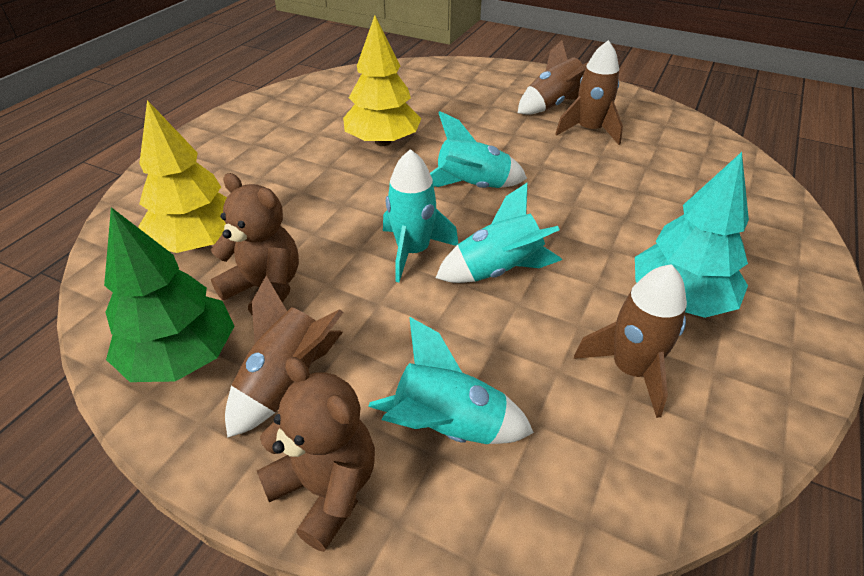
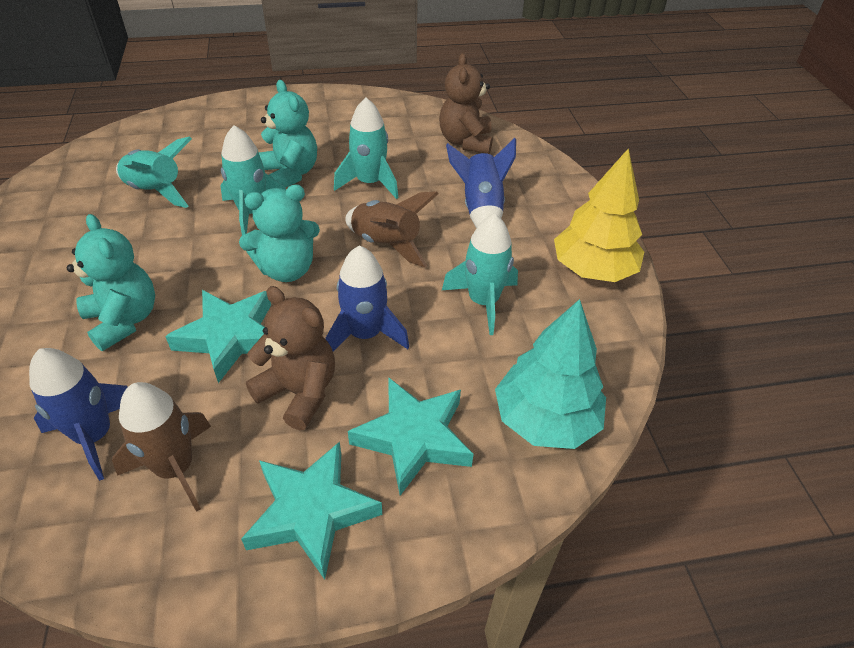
blue rocket: none = 0 -> [29,348,128,481] [325,245,409,352] [446,138,516,228] = 3
brown rocket: [225,276,343,438] [518,40,589,115] [555,40,623,145] [574,264,687,418] = 4 -> [112,382,211,512] [345,191,439,267] = 2
green tree: [104,207,234,382] = 1 -> none = 0
turquoise star: none = 0 -> [165,290,271,383] [241,442,382,580] [348,378,474,496] = 3
turquoise teddy bear: none = 0 -> [67,214,155,351] [239,184,320,282] [259,80,317,188] = 3
yellow tree: [138,100,227,253] [343,15,421,146] = 2 -> [554,148,644,282] = 1

